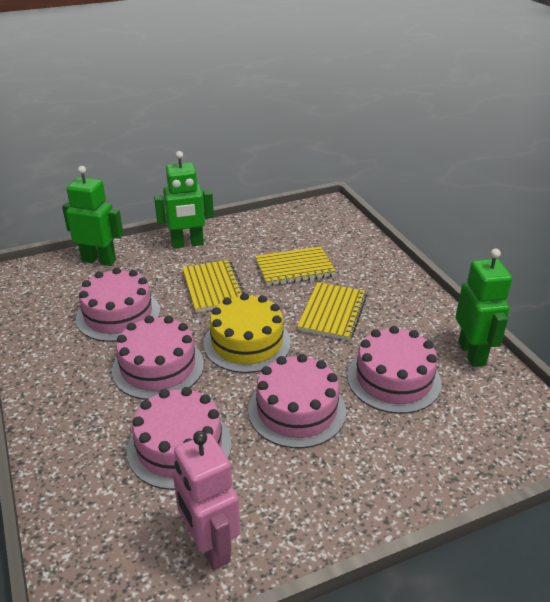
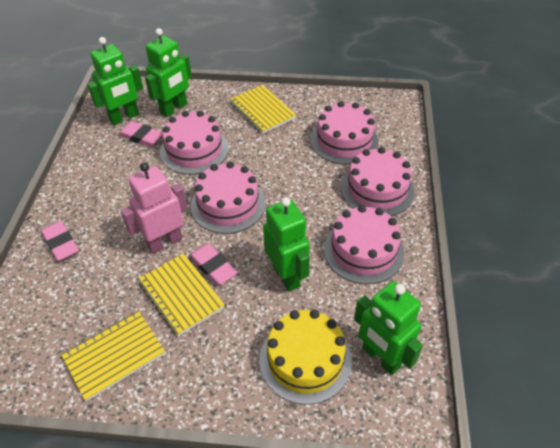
green robot: [62,166,123,266] [154,151,214,248] [456,248,512,367] = 3 -> [87,37,143,125] [145,28,192,117] [263,197,310,291] [354,281,423,375] = 4
pink eraser: none = 0 -> [41,221,79,261] [118,121,163,147] [189,243,238,285] = 3

